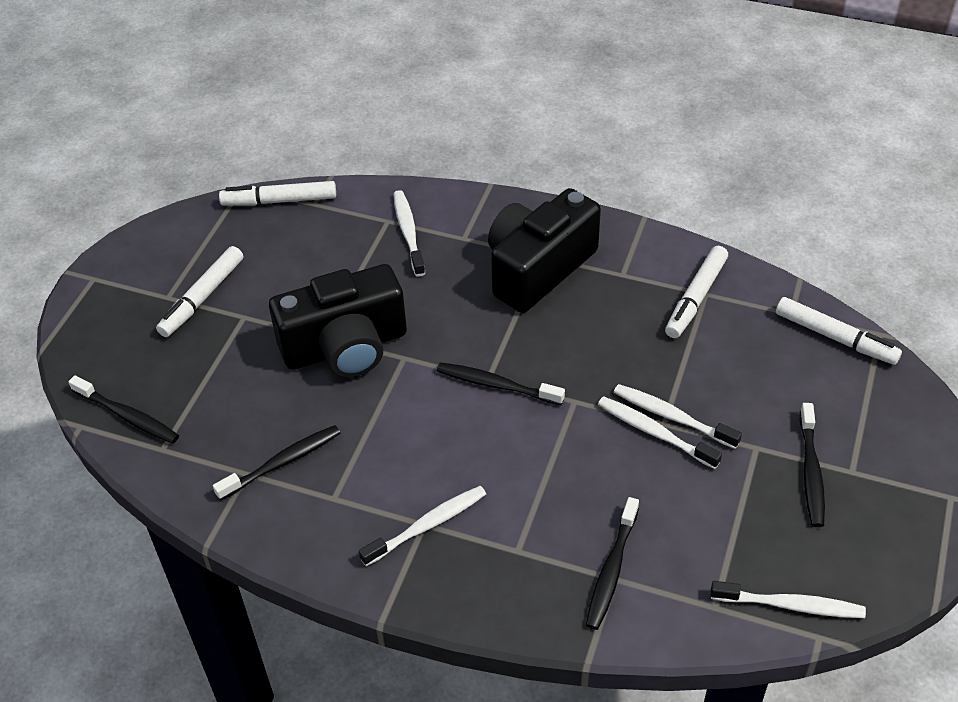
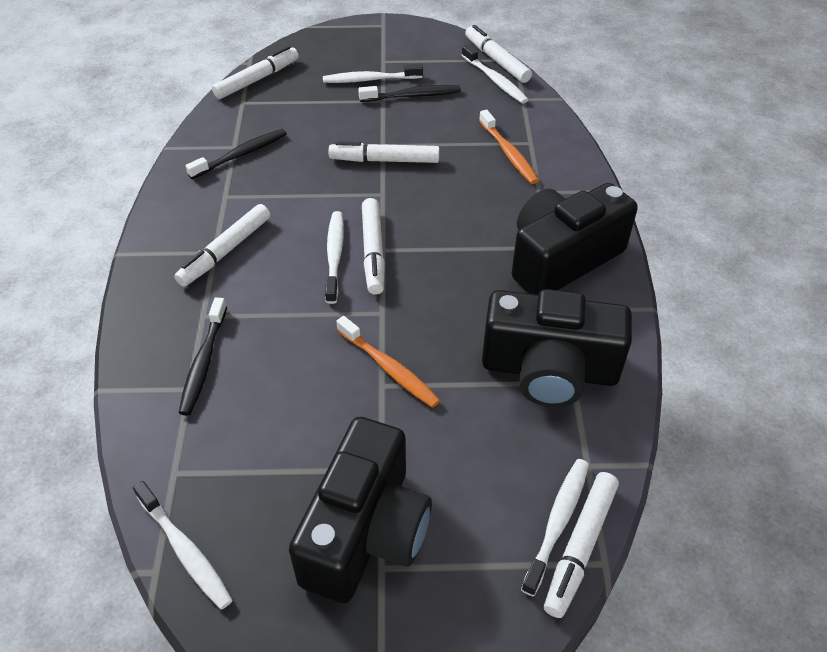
black camera: [269,264,407,378] [488,188,601,313] = 2 -> [289,417,432,603] [482,289,632,407] [512,183,638,295] = 3
black toothbrush: [68,375,179,444] [213,425,340,501] [437,362,565,405] [586,497,639,630] [800,403,825,527] = 5 -> [179,297,227,416] [185,129,287,179] [358,85,461,102] = 3
orange toothbrush: none = 0 -> [336,316,440,408] [479,109,539,184] = 2
white marker: [156,246,243,337] [219,181,336,205] [665,246,728,338] [776,297,902,365] = 4 -> [174,204,270,287] [212,46,299,99] [329,141,440,163] [362,198,385,295] [465,25,532,83] [544,472,619,618] = 6

